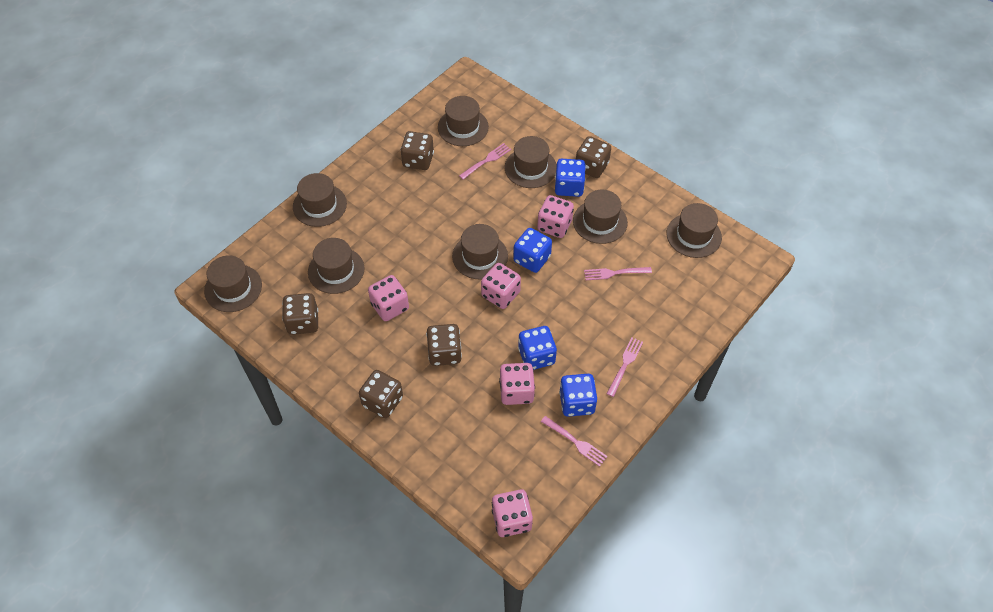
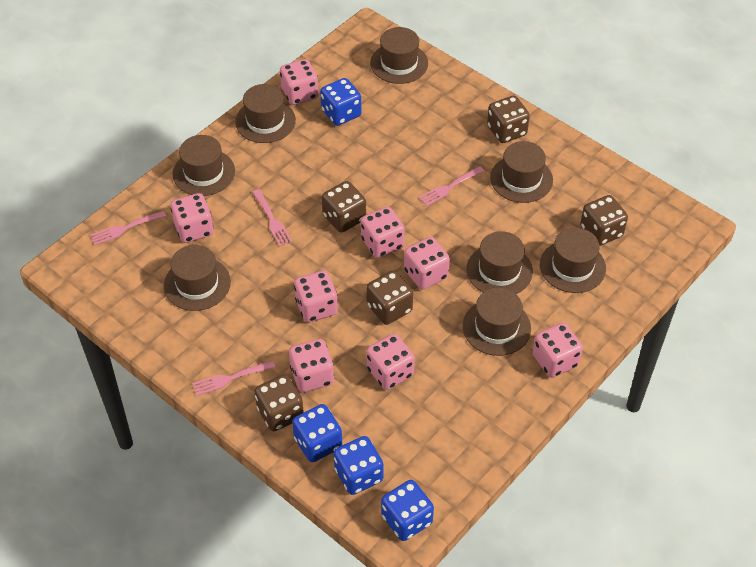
pink dice: [368,275,409,321] [481,263,521,309] [492,489,533,537] [499,363,535,405] [537,195,574,238] = 5 -> [171,193,214,243] [280,59,319,105] [289,339,334,392] [294,271,338,322] [361,207,405,258] [366,334,415,390] [404,237,450,290] [532,323,583,378] = 8

